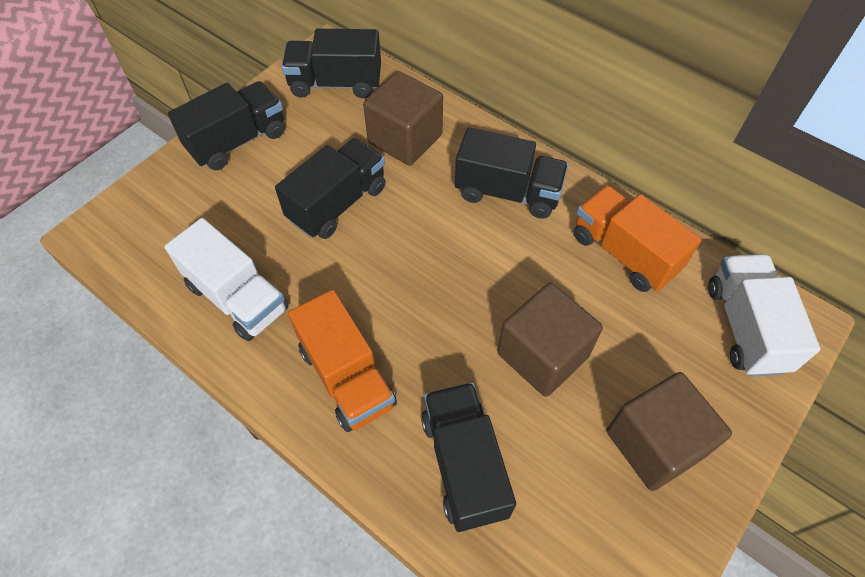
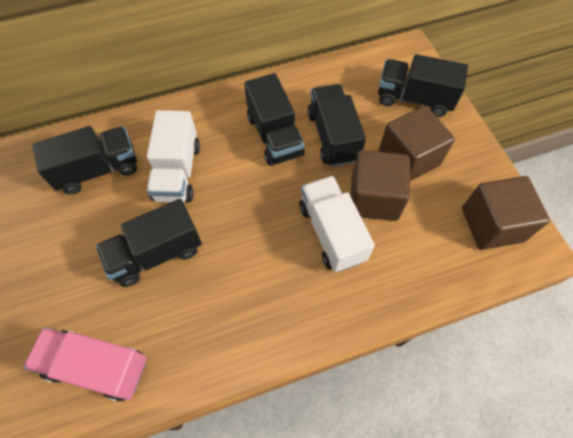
orange truck: [288,289,397,432] [574,185,701,292] = 2 -> none = 0
pink truck: none = 0 -> [23,327,147,402] = 1

